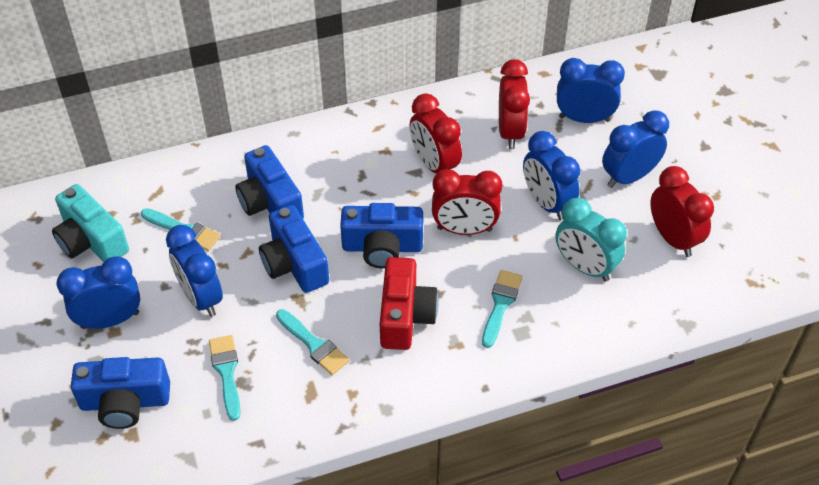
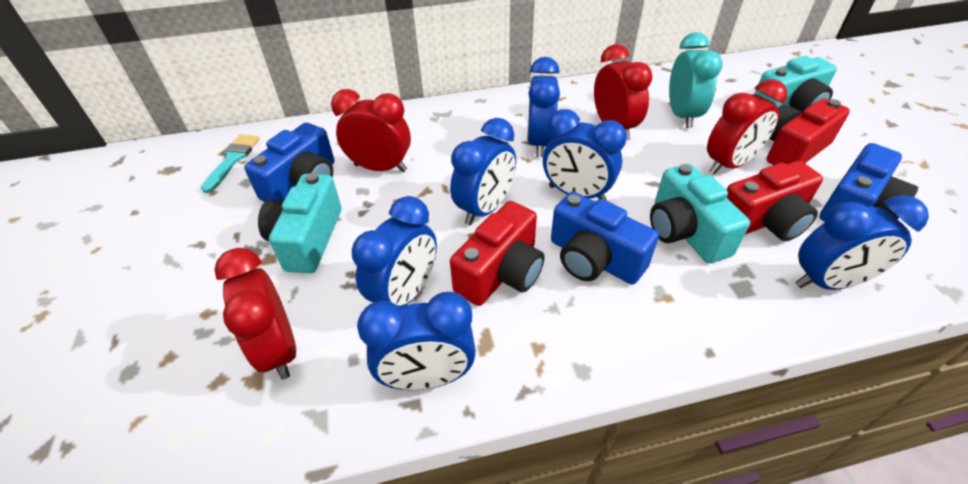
blue camera: [71,357,170,429] [235,145,304,218] [259,205,329,293] [340,203,423,268] = 4 -> [244,123,334,202] [551,192,659,284] [819,143,918,221] = 3
blue clock: [57,256,140,329] [166,225,223,317] [523,131,580,220] [557,58,625,123] [602,110,669,188] = 5 -> [352,196,437,307] [357,292,476,390] [450,118,516,225] [527,57,560,157] [543,109,627,200] [795,195,929,290] = 6
red camera: [380,257,438,350] = 1 -> [450,201,545,306] [726,161,823,241] [766,99,850,165] = 3
turquoise brush: [141,208,221,251] [209,335,241,421] [276,309,349,375] [482,270,522,348] = 4 -> [201,134,260,193] = 1
turquoise camera: [52,184,129,262] = 1 -> [258,173,341,273] [650,164,750,263] [755,56,837,112] = 3

